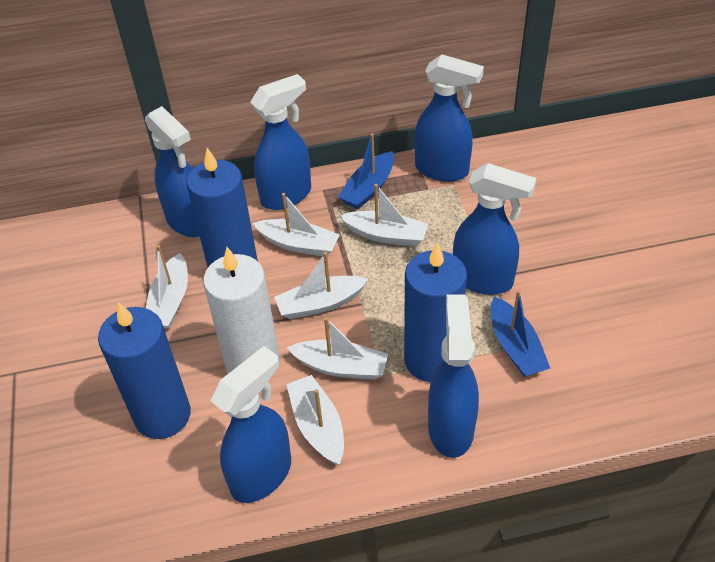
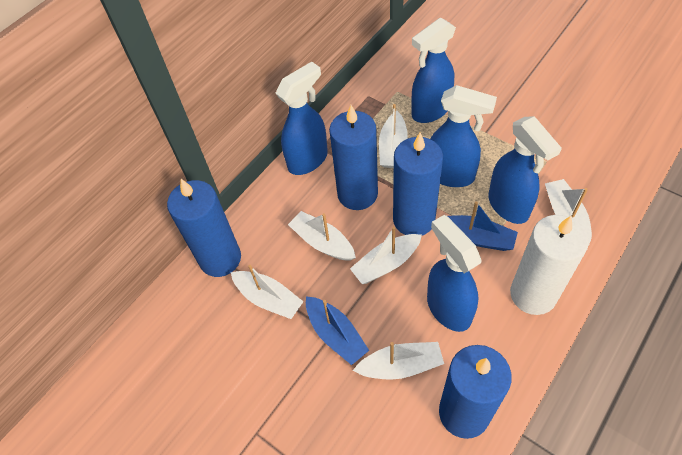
blue candle: [98,302,191,439] [187,148,258,267] [404,242,467,382] = 3 -> [167,179,241,277] [329,105,378,210] [393,132,443,236] [439,345,512,439] = 4
blue spray bottle: [145,106,199,237] [211,346,291,503] [250,74,311,210] [415,54,484,182] [428,295,479,458] [453,163,537,295] = 6 -> [276,62,328,175] [411,17,456,123] [427,215,481,332] [431,85,497,187] [488,116,562,224] = 5

